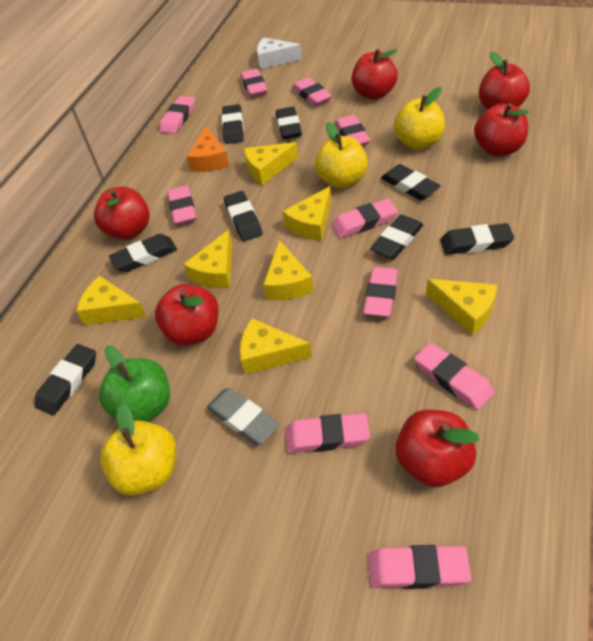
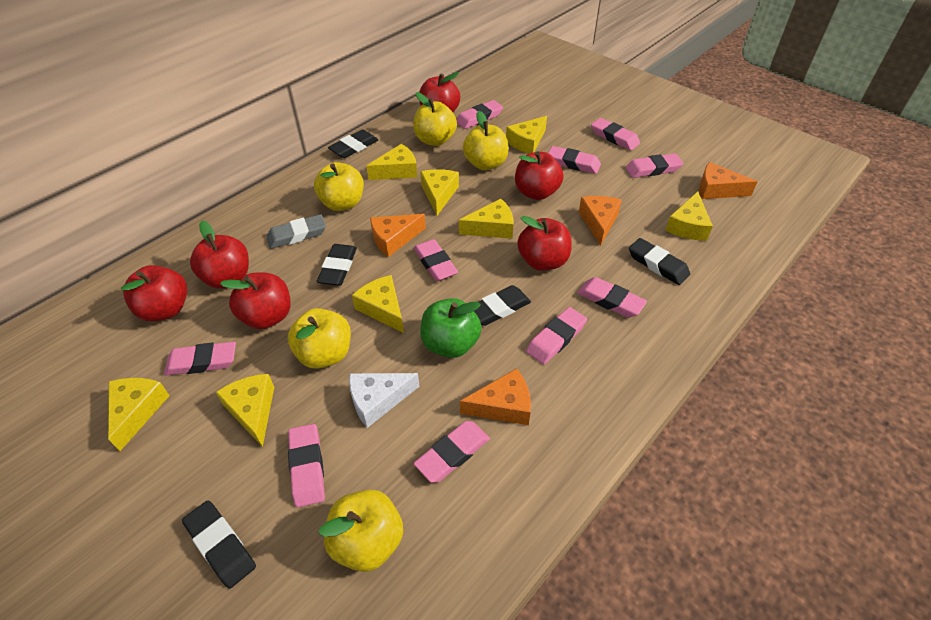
black eraser: [34,344,96,415] [109,234,177,272] [222,104,244,144] [224,191,263,241] [276,107,302,139] [370,215,423,259] [381,164,441,200] [440,223,514,255] = 8 -> [182,501,256,589] [317,244,357,286] [328,129,378,158] [474,285,531,326] [629,238,690,285] = 5
orange cheese: [187,126,229,172] = 1 -> [370,214,426,257] [460,368,531,425] [579,196,622,246] [699,162,758,199] = 4
yellow apple: [100,404,176,495] [315,122,368,189] [394,87,445,150] = 3 -> [288,308,351,369] [314,162,364,211] [319,489,403,572] [413,92,457,146] [463,111,509,170] = 5
yellow cheese: [76,276,146,325] [184,230,232,289] [240,318,312,374] [244,142,298,185] [263,240,314,300] [283,186,331,241] [426,279,497,335] = 7 -> [108,378,170,451] [216,374,274,447] [352,275,404,333] [366,144,417,180] [420,169,459,216] [459,199,513,239] [506,116,547,154] [665,191,713,241] = 8

